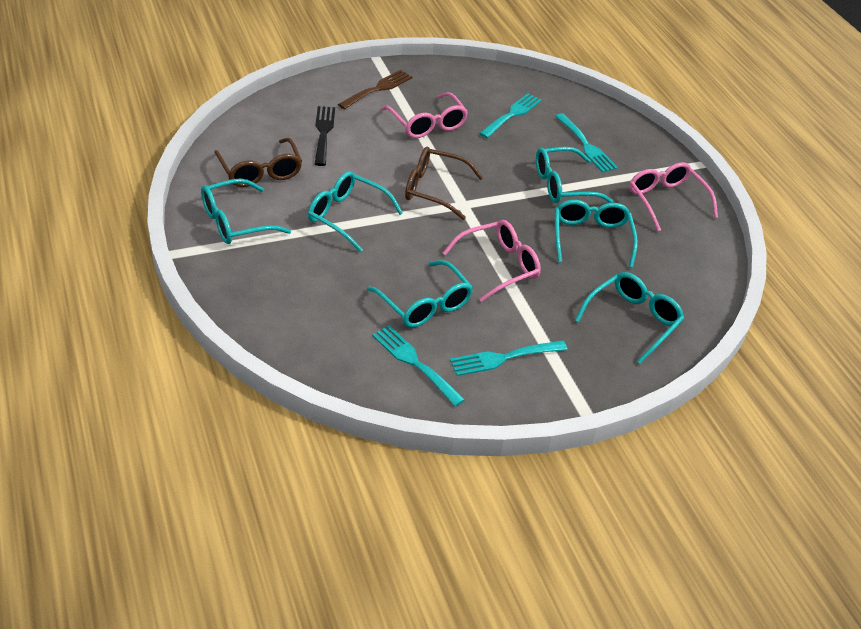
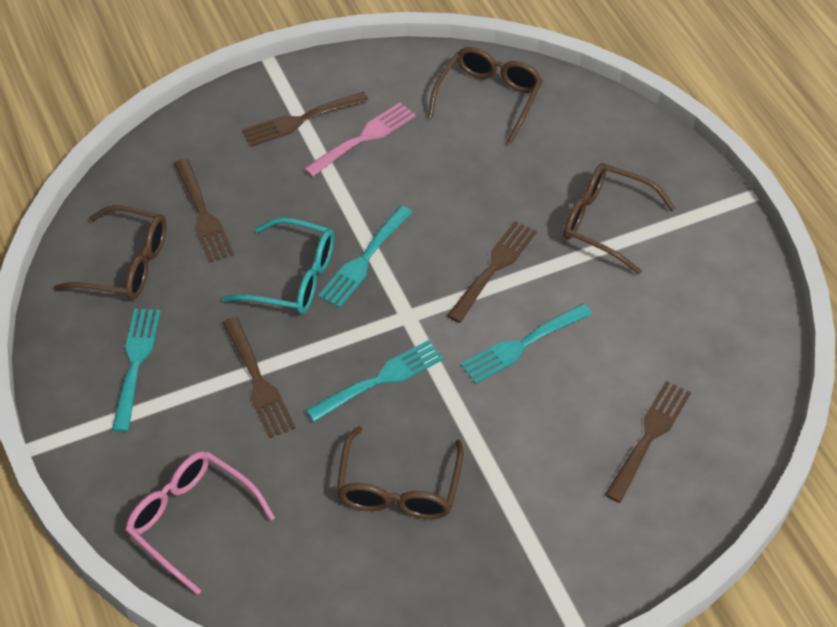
black fork: [315,106,335,166] = 1 -> none = 0
brown fork: [338,70,413,110] = 1 -> [174,158,234,262] [223,317,296,438] [242,92,369,147] [447,221,537,323] [605,381,691,503] = 5
brown glasses: [214,138,302,187] [405,147,483,220] = 2 -> [54,205,167,300] [336,426,464,519] [428,47,543,144] [564,163,676,274] = 4
pink fork: none = 0 -> [304,102,416,177] = 1
pink glasses: [382,92,468,138] [443,220,541,302] [629,162,718,231] = 3 -> [125,451,275,595] = 1
turquoise glasses: [201,179,291,244] [308,171,403,252] [367,260,473,328] [536,147,613,203] [555,200,638,268] [575,272,684,364] = 6 -> [222,217,334,314] = 1

